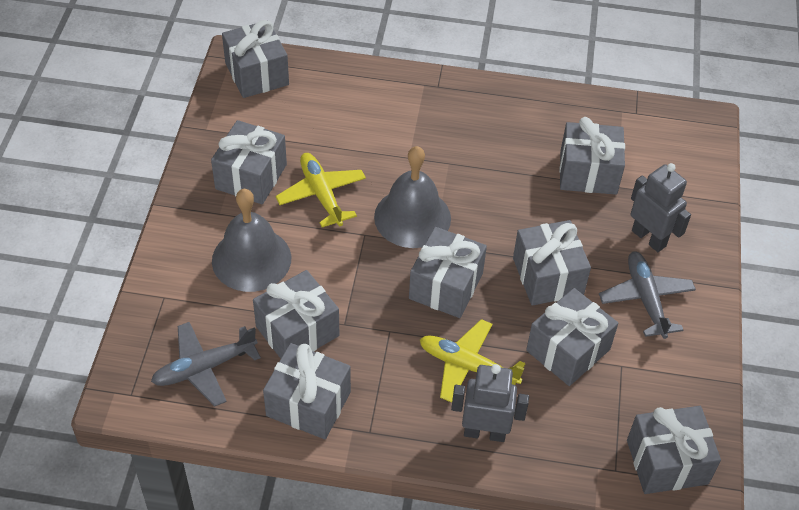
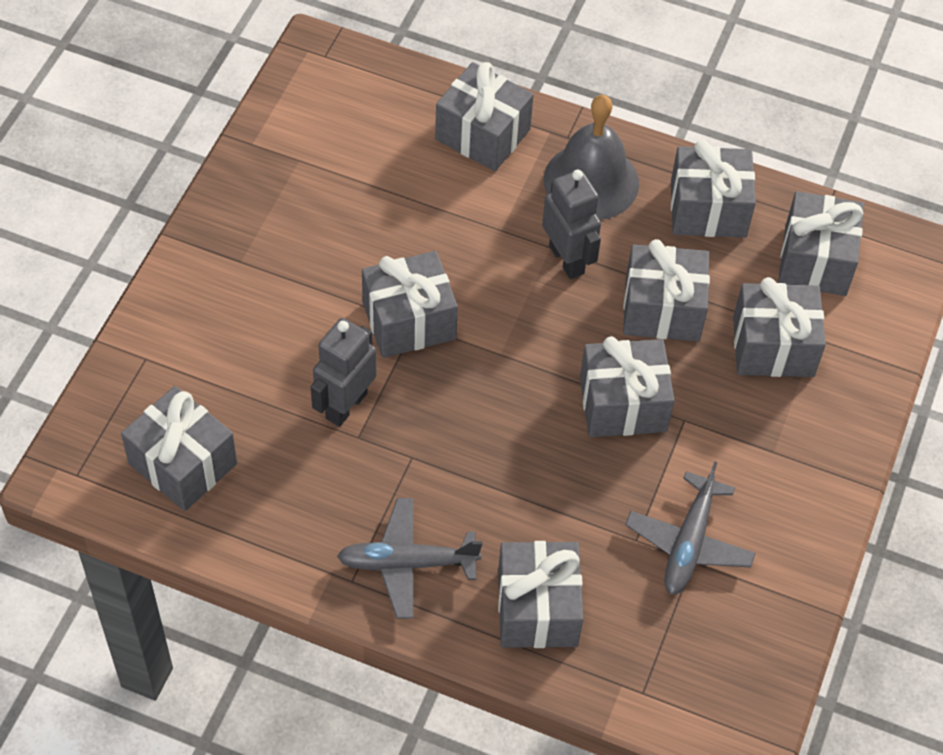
grey bell: [212,189,291,292] [374,146,451,248] = 2 -> [544,95,639,220] = 1
yellow plane: [275,153,366,227] [420,319,526,403] = 2 -> none = 0

